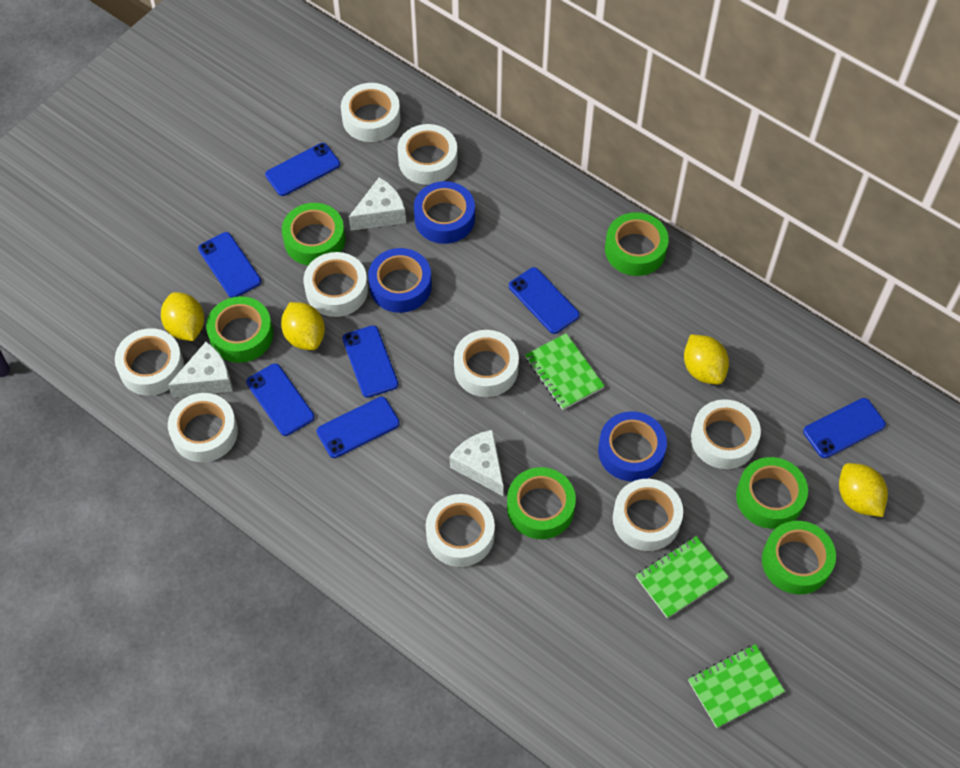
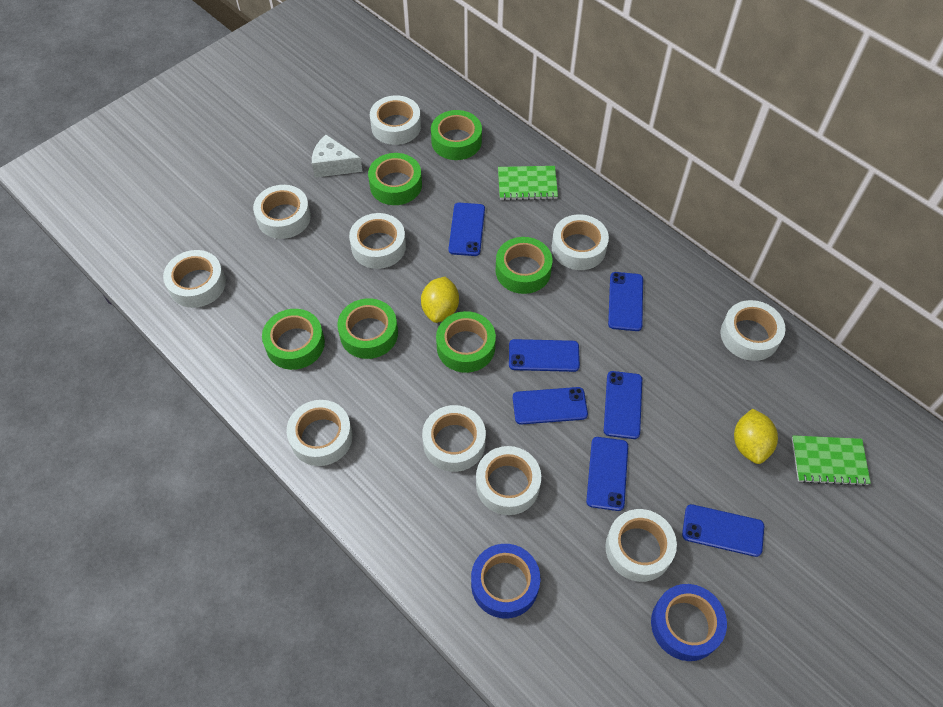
blue tape: [368,248,432,313] [414,181,475,244] [598,411,667,481] = 3 -> [471,544,540,618] [651,584,727,661] = 2
green notebook: [525,333,605,410] [636,536,729,619] [688,644,785,728] = 3 -> [498,166,558,201] [792,435,871,486] = 2
white cheese: [168,342,233,397] [349,177,406,231] [450,430,504,496] = 3 -> [312,135,363,178] = 1
white tape: [115,328,184,396] [168,393,238,462] [304,252,368,317] [341,83,401,142] [397,124,458,185] [426,494,495,567] [454,330,519,397] [613,479,683,551] [691,399,761,469] = 9 -> [163,250,226,308] [253,185,311,239] [287,400,353,466] [349,213,406,269] [370,95,421,145] [422,405,486,472] [476,446,541,515] [552,214,609,270] [605,509,677,582] [721,300,785,361] = 10
yellow lemon: [161,292,204,341] [281,302,325,350] [684,334,729,384] [839,463,888,517] = 4 -> [421,277,459,323] [734,409,778,464] = 2

